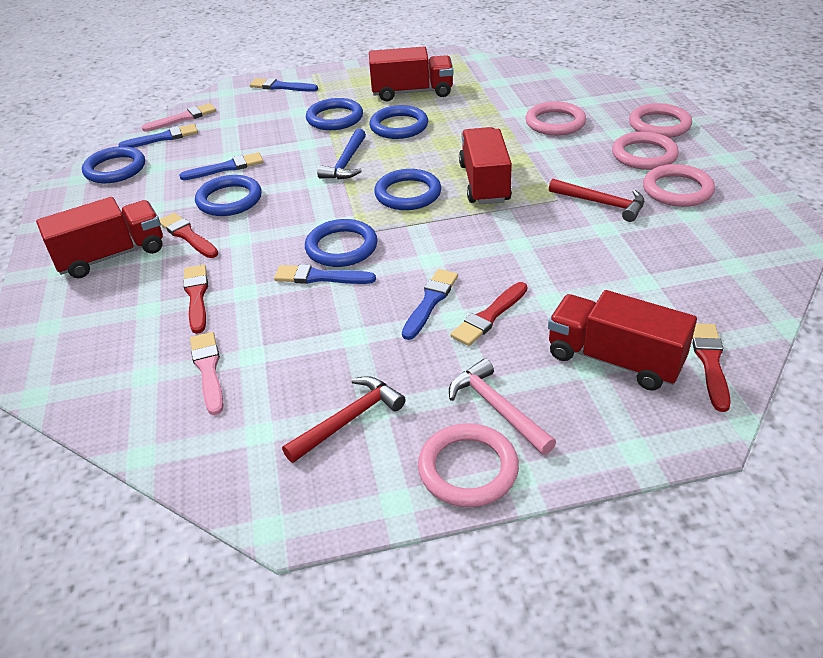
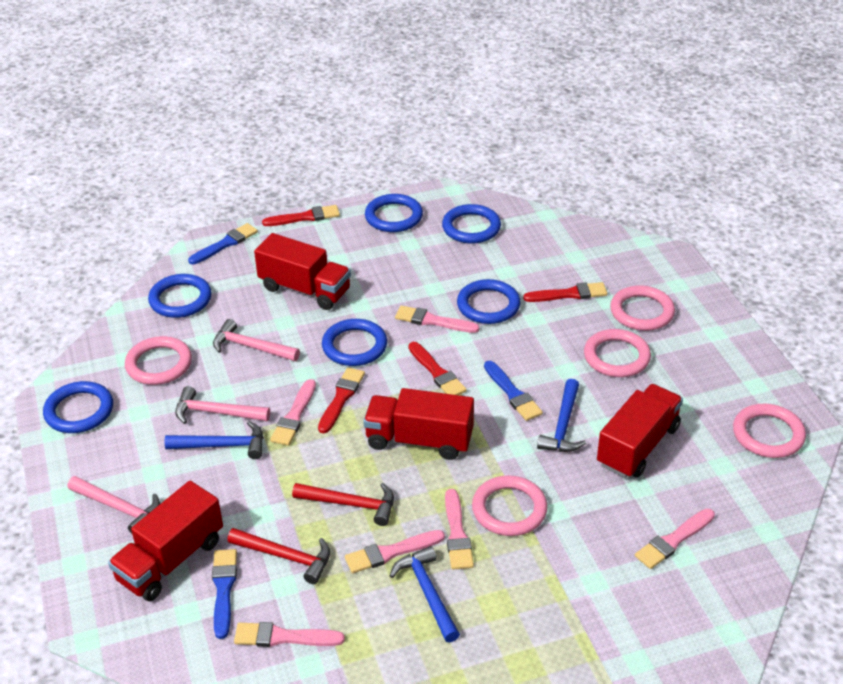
blue brush: [118,124,198,148] [179,152,264,180] [250,78,318,92] [274,264,376,284] [402,269,458,340] = 5 -> [188,223,258,264] [212,549,237,639] [484,361,543,421] = 3
blue hammer: [317,129,366,179] = 1 -> [165,421,263,459] [390,546,460,642] [537,379,586,452] = 3
pink brush: [142,103,216,132] [190,332,224,415] = 2 -> [234,622,345,647] [270,379,316,446] [345,530,445,573] [395,306,480,333] [445,489,474,570] [635,508,715,569] = 6
pink hammer: [449,358,556,455] = 1 -> [68,476,160,533] [175,386,270,424] [213,319,300,361] = 3

